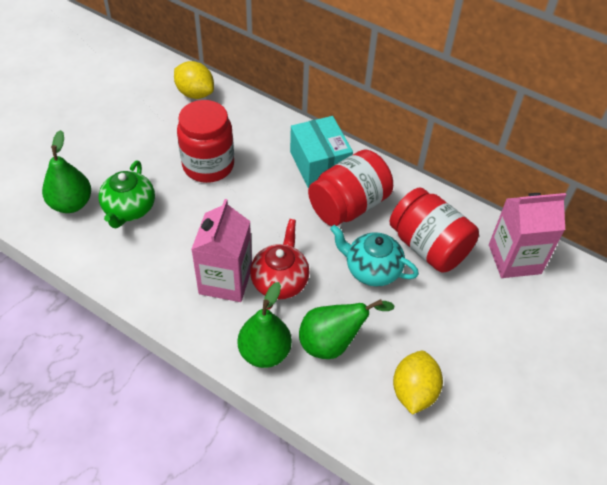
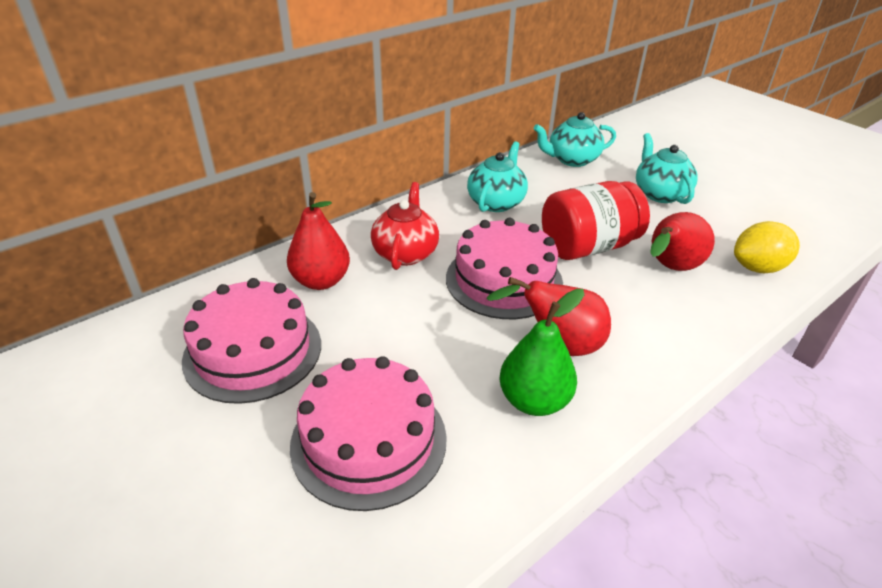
green pear: [42,130,91,213] [237,282,292,368] [299,299,395,359] = 3 -> [499,289,584,416] = 1
green teapot: [99,161,155,228] = 1 -> none = 0
pink cake: none = 0 -> [182,278,321,404] [290,356,447,511] [446,218,563,319] = 3
pink carton: [191,199,252,302] [489,193,566,278] = 2 -> none = 0
red jar: [177,100,234,183] [308,150,393,226] [390,188,479,273] = 3 -> [542,181,650,260] = 1
red pear: none = 0 -> [287,192,350,290] [486,277,611,356] [650,212,715,271] = 3
turquoise box: [290,116,353,188] = 1 -> none = 0
turquoise teapot: [330,225,419,286] = 1 -> [467,141,528,212] [534,112,616,167] [636,133,698,204] = 3
yellow lemon: [174,61,214,99] [393,351,443,415] = 2 -> [734,221,800,273] = 1

